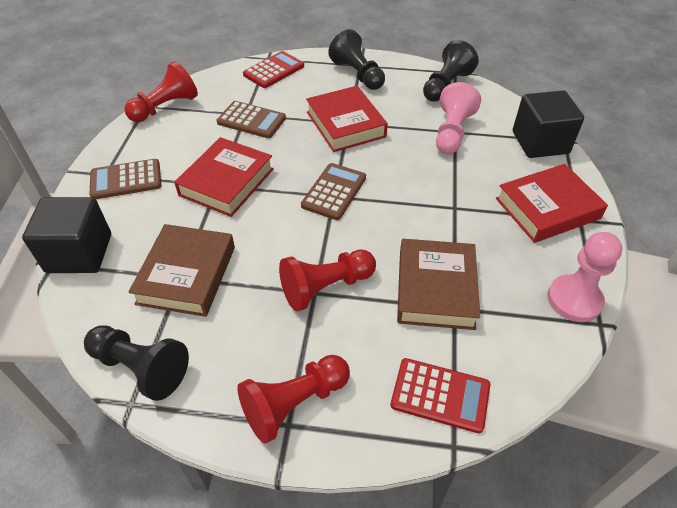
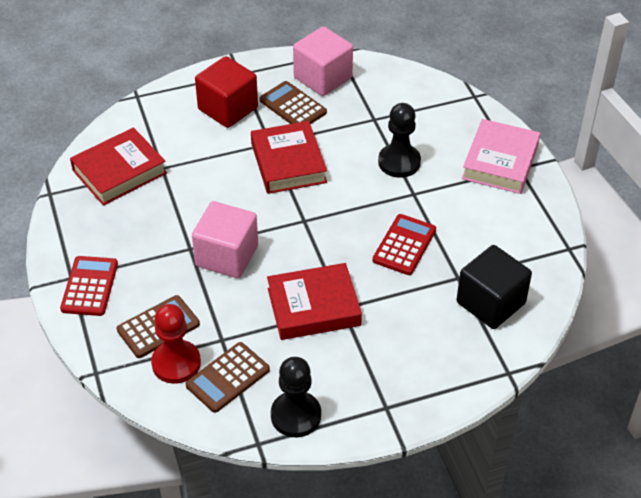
black cube: [22,197,111,273] [513,90,584,158] = 2 -> [457,245,532,329] = 1
black pawn: [84,325,189,401] [328,29,385,90] [423,40,479,101] = 3 -> [271,357,321,437] [378,103,421,178] = 2
brown book: [128,224,235,317] [397,239,480,330] = 2 -> none = 0
pink book: none = 0 -> [462,119,540,194] = 1
pink cube: none = 0 -> [192,201,258,278] [293,26,353,96] = 2
pink pawn: [436,82,481,154] [548,232,622,322] = 2 -> none = 0
red cube: none = 0 -> [195,56,258,128] = 1
red pawn: [124,61,198,122] [237,355,350,444] [279,250,376,311] = 3 -> [151,304,201,384] = 1

